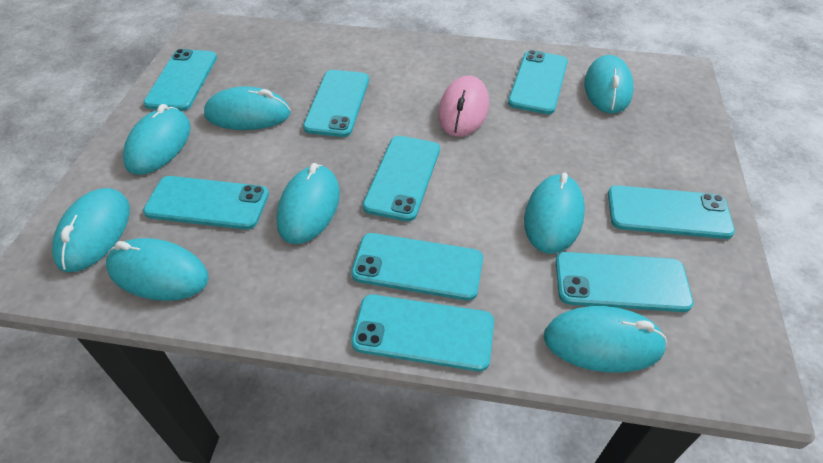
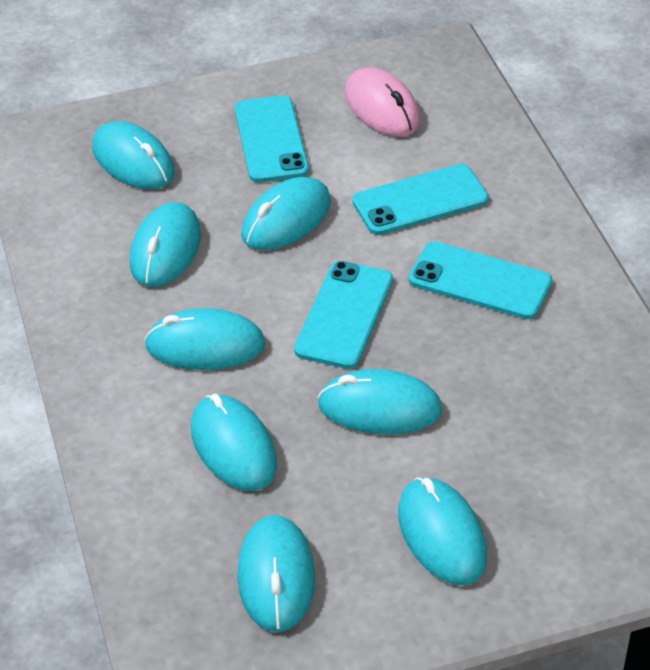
turquoise phone: [143,49,217,111] [143,176,269,230] [303,70,369,137] [351,233,483,301] [351,294,494,371] [363,136,440,222] [508,50,568,114] [555,252,693,312] [608,185,735,239] = 9 -> [235,95,309,183] [294,261,393,369] [352,164,489,235] [409,241,552,319] = 4

